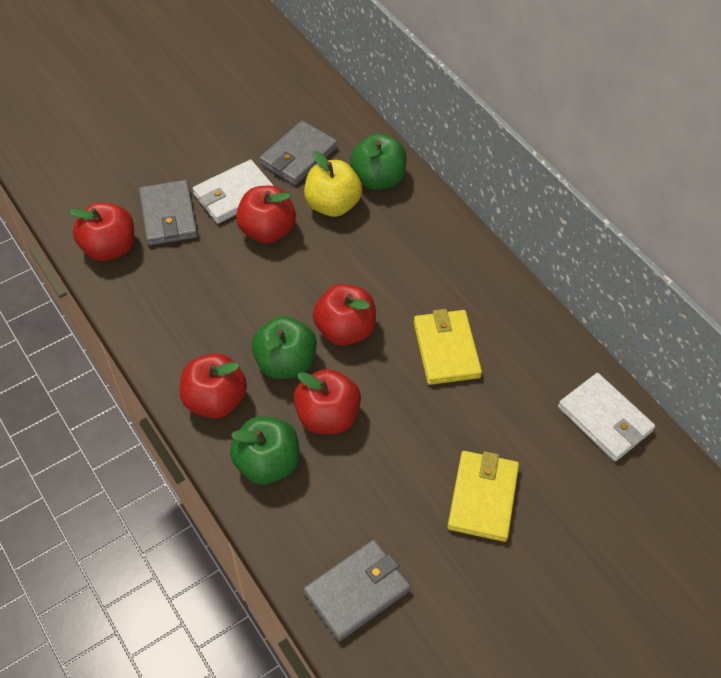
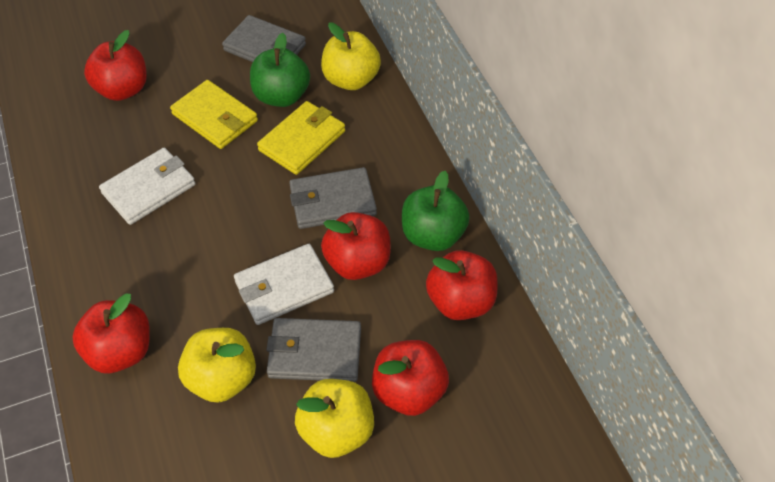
green apple: [230,417,300,485] [251,316,317,379] [350,134,407,190] = 3 -> [250,33,310,107] [402,171,470,251] = 2
yellow apple: [304,151,362,217] = 1 -> [178,328,256,403] [295,379,374,458] [321,22,381,90] = 3

